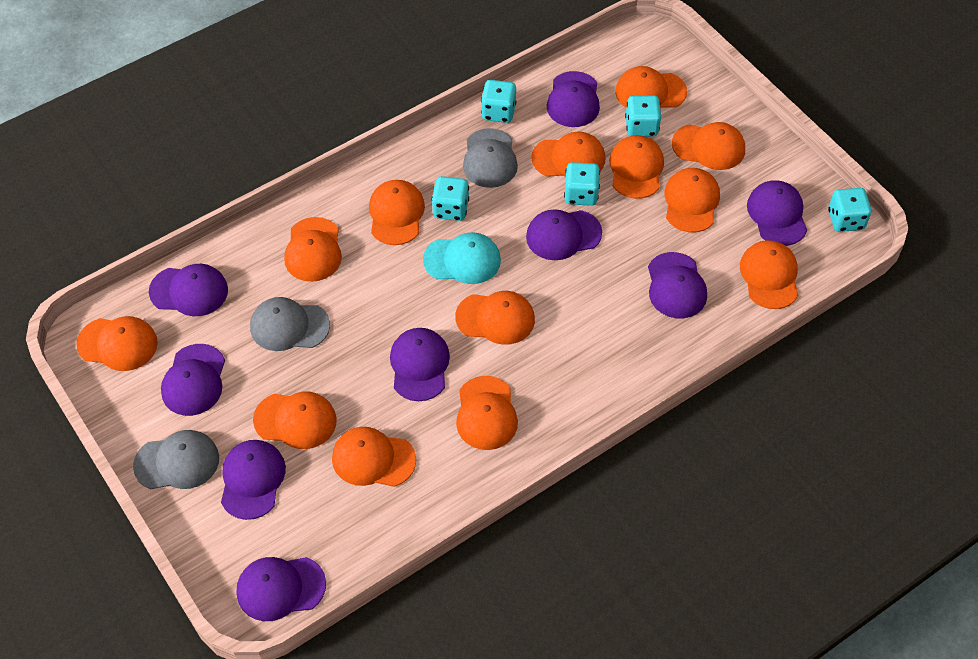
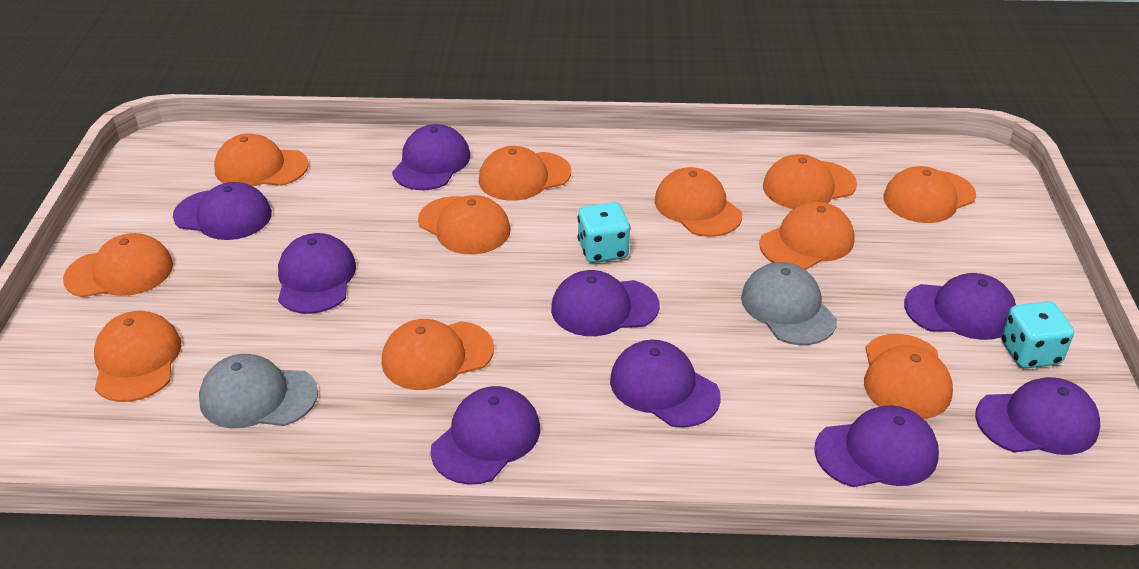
grey cap: [133,430,219,489] [250,297,330,351] [463,128,518,188] = 3 -> [199,354,318,428] [741,262,837,345] = 2
orange cap: [76,316,158,371] [253,392,337,449] [284,217,342,282] [332,427,416,487] [369,180,425,245] [455,291,535,345] [456,376,518,450] [531,132,605,177] [609,135,664,199] [615,66,687,108] [664,168,720,232] [672,122,745,170] [740,240,798,309] = 13 -> [63,233,173,297] [94,311,181,402] [214,133,309,186] [382,319,494,390] [418,195,511,254] [478,146,571,201] [655,167,742,237] [759,202,855,270] [763,154,857,209] [864,334,953,419] [883,166,976,223] = 11
turquoise cap: [423,232,501,284] = 1 -> none = 0
turquoise dice: [432,176,469,221] [481,80,516,123] [564,162,600,206] [625,95,661,137] [828,188,872,232] = 5 -> [577,202,631,263] [1001,301,1074,369] = 2

